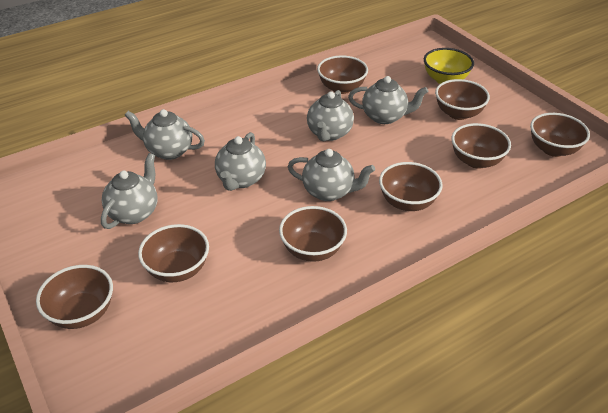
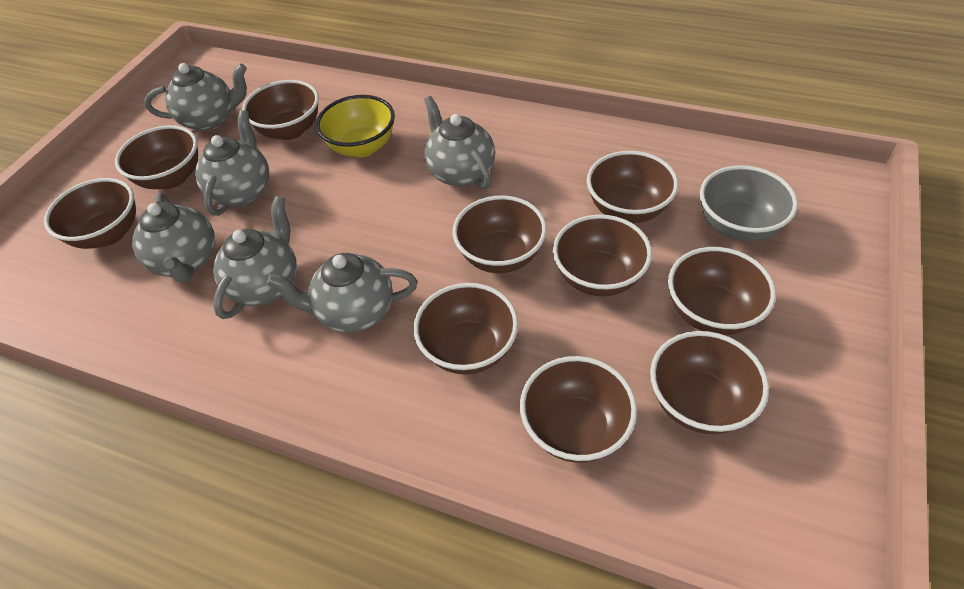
brown bowl: [36,265,113,329] [138,224,209,282] [279,206,347,262] [317,55,368,94] [379,162,442,211] [435,79,490,120] [451,123,511,169] [530,113,590,157] = 8 -> [44,178,136,249] [115,125,198,189] [242,80,319,140] [413,283,518,375] [452,195,547,273] [520,356,637,463] [553,214,652,296] [587,151,678,223] [650,331,769,434] [668,247,776,335] = 10
grey bowl: none = 0 -> [700,165,798,241] = 1

